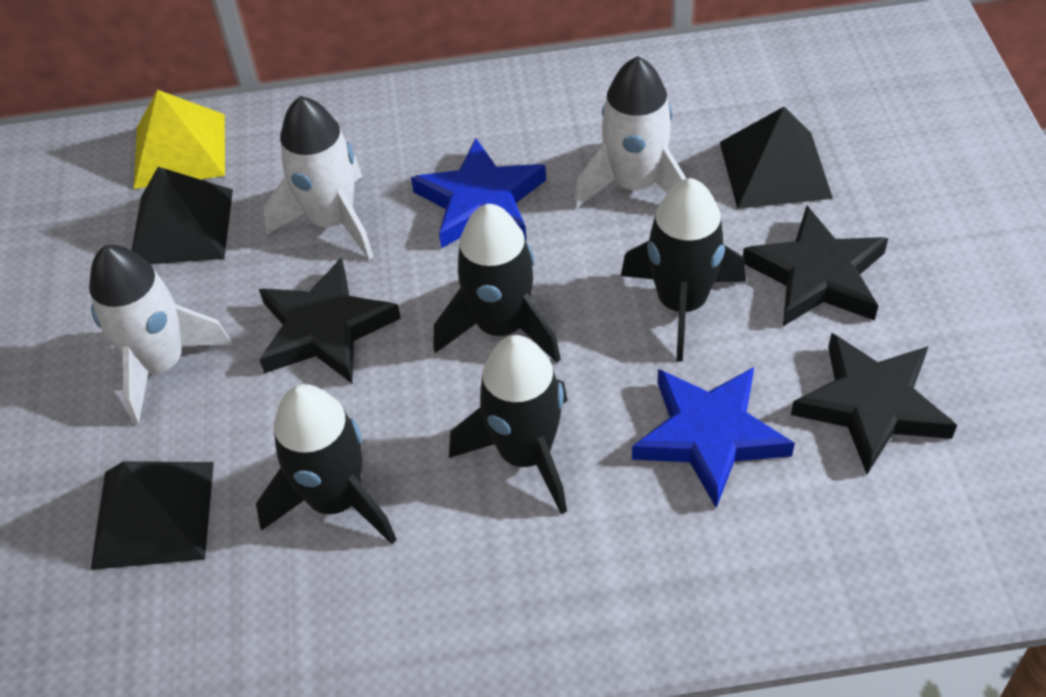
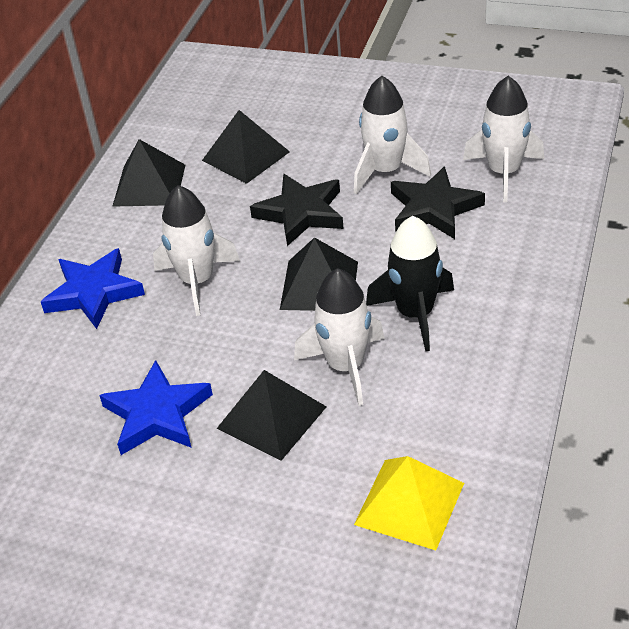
black pyramid: [91,461,214,570] [131,167,233,264] [720,107,833,209] = 3 -> [112,139,185,207] [202,110,290,184] [216,370,326,461] [280,237,358,311] = 4
black rocket: [256,384,397,544] [433,204,561,363] [449,335,568,514] [621,178,746,362] = 4 -> [366,216,454,351] = 1
black star: [259,257,401,383] [743,206,888,326] [791,333,957,474] = 3 -> [250,174,344,246] [391,166,485,239] = 2
white rocket: [89,245,232,424] [264,96,374,260] [574,56,687,208] = 3 -> [153,185,240,316] [294,268,385,406] [354,76,431,194] [463,76,544,202] = 4

